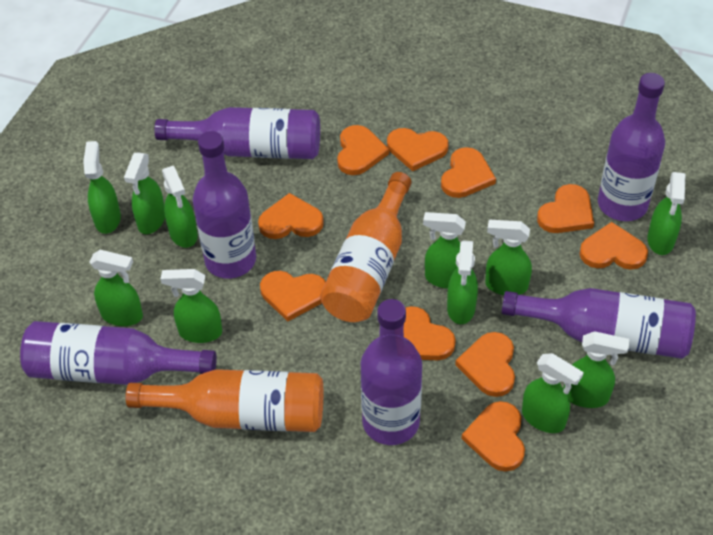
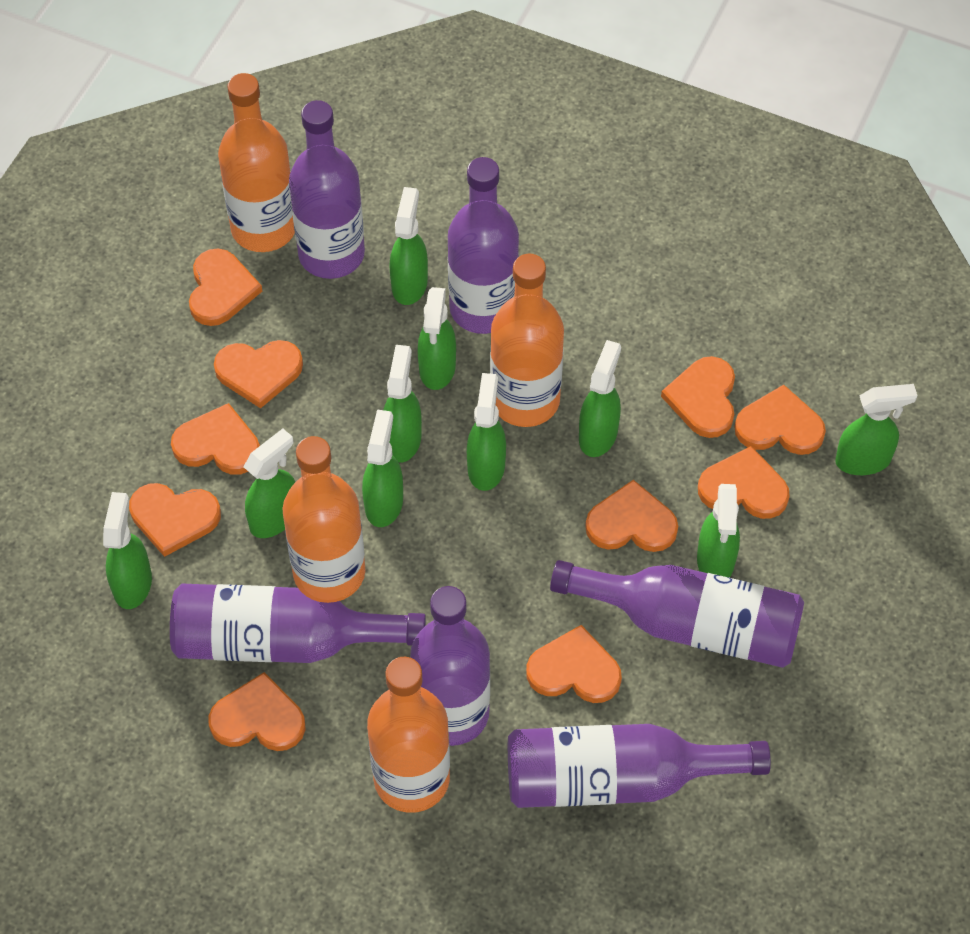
green spray bottle: [83,141,121,234] [89,250,143,326] [124,153,165,234] [160,269,222,343] [162,166,198,248] [423,212,466,289] [447,240,478,324] [485,220,532,295] [522,353,584,433] [564,331,629,408] [647,172,685,255] = 11 -> [103,492,152,609] [243,428,295,538] [362,410,403,527] [383,345,422,463] [389,187,428,305] [417,287,456,390] [467,373,506,491] [579,340,621,457] [697,484,740,578] [835,384,918,475] = 10
orange bottle: [126,369,323,432] [320,172,411,322] = 2 -> [218,73,295,252] [283,436,366,601] [367,657,450,813] [490,254,564,427] = 4

